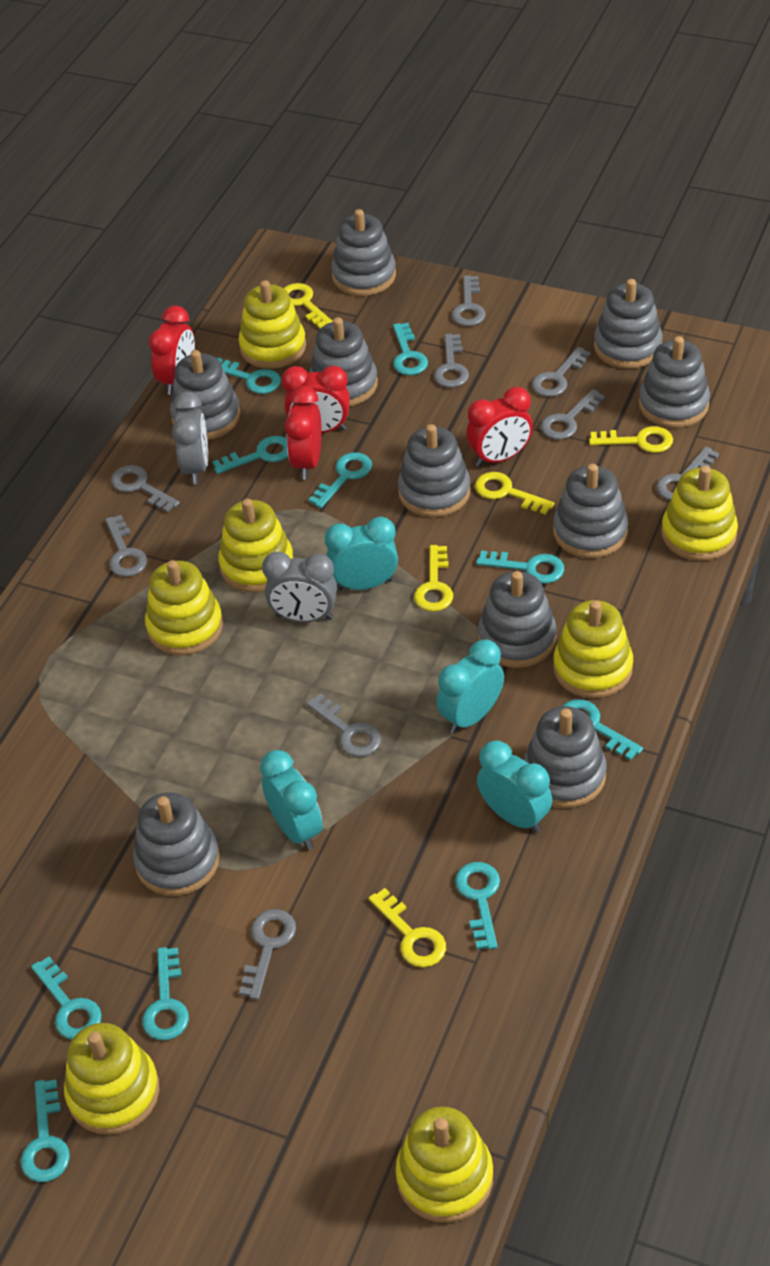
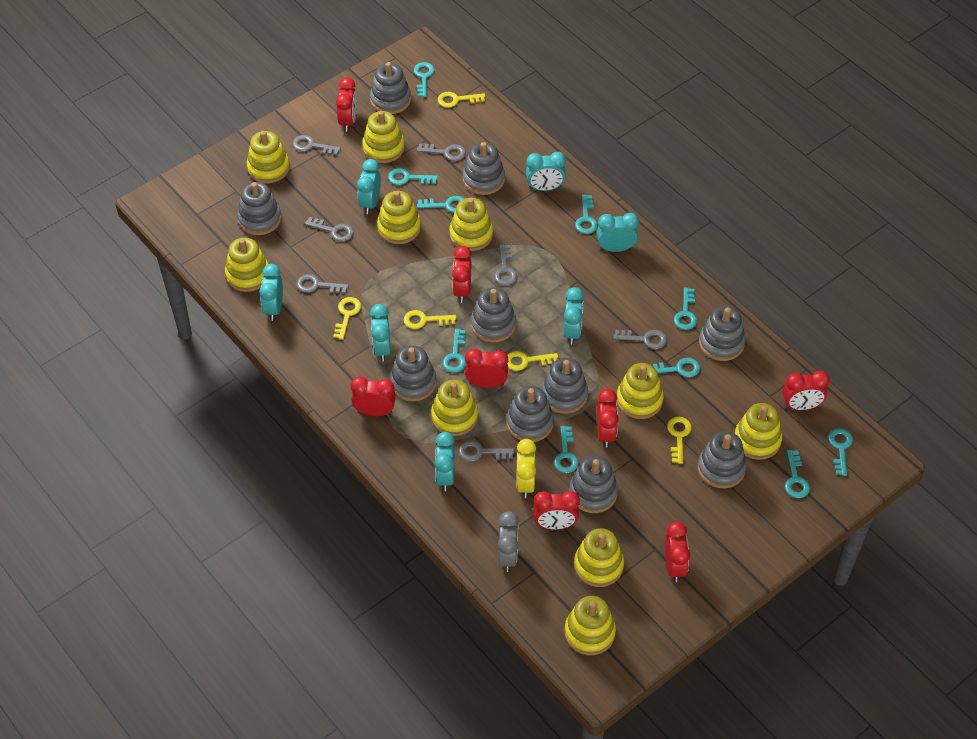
grey clock: [172,391,208,484] [262,552,337,622] = 2 -> [498,511,519,572] = 1
grey key: [105,515,147,577] [111,465,180,512] [239,909,296,1000] [306,693,381,757] [434,334,469,388] [451,275,486,326] [532,347,591,397] [541,389,605,440] [656,446,719,500] = 9 -> [293,135,341,155] [297,274,348,293] [305,217,354,242] [417,143,466,161] [459,441,514,462] [494,245,517,286] [613,330,667,349] = 7
red clock: [149,306,195,395] [282,366,350,433] [285,386,322,479] [466,387,533,467] = 4 -> [336,78,357,132] [351,377,396,416] [452,246,472,303] [465,349,508,388] [533,491,580,530] [597,389,619,448] [665,522,690,582] [783,371,830,410] = 8
turquoise clock: [260,750,323,850] [325,517,398,590] [437,640,504,734] [477,741,552,833] = 4 -> [259,264,283,321] [357,159,381,214] [370,304,391,362] [435,432,455,491] [526,152,566,191] [564,287,584,345] [597,213,639,252] = 7
yellow clock: none = 0 -> [516,439,536,498] = 1
yellow stacking toy: [64,1023,159,1135] [145,560,223,655] [218,499,294,593] [239,280,306,369] [395,1106,493,1223] [553,600,633,698] [661,466,738,561] = 7 -> [225,238,269,292] [247,131,290,184] [362,111,405,163] [377,191,421,244] [431,380,478,436] [449,198,493,251] [564,596,616,655] [574,528,624,587] [616,363,664,419] [734,403,782,460] = 10

